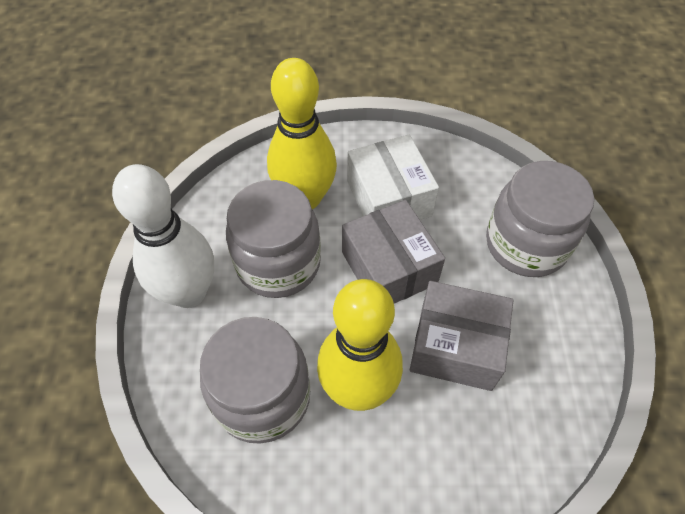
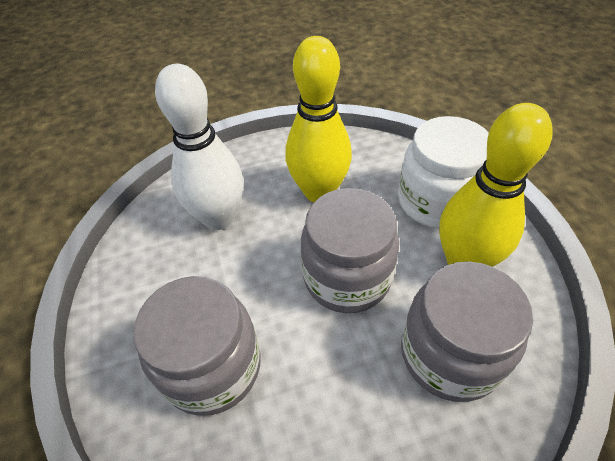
grey box: [342,200,445,304] [410,281,513,391] = 2 -> none = 0
white box: [347,135,439,220] = 1 -> none = 0
white jar: none = 0 -> [398,116,489,228] = 1

